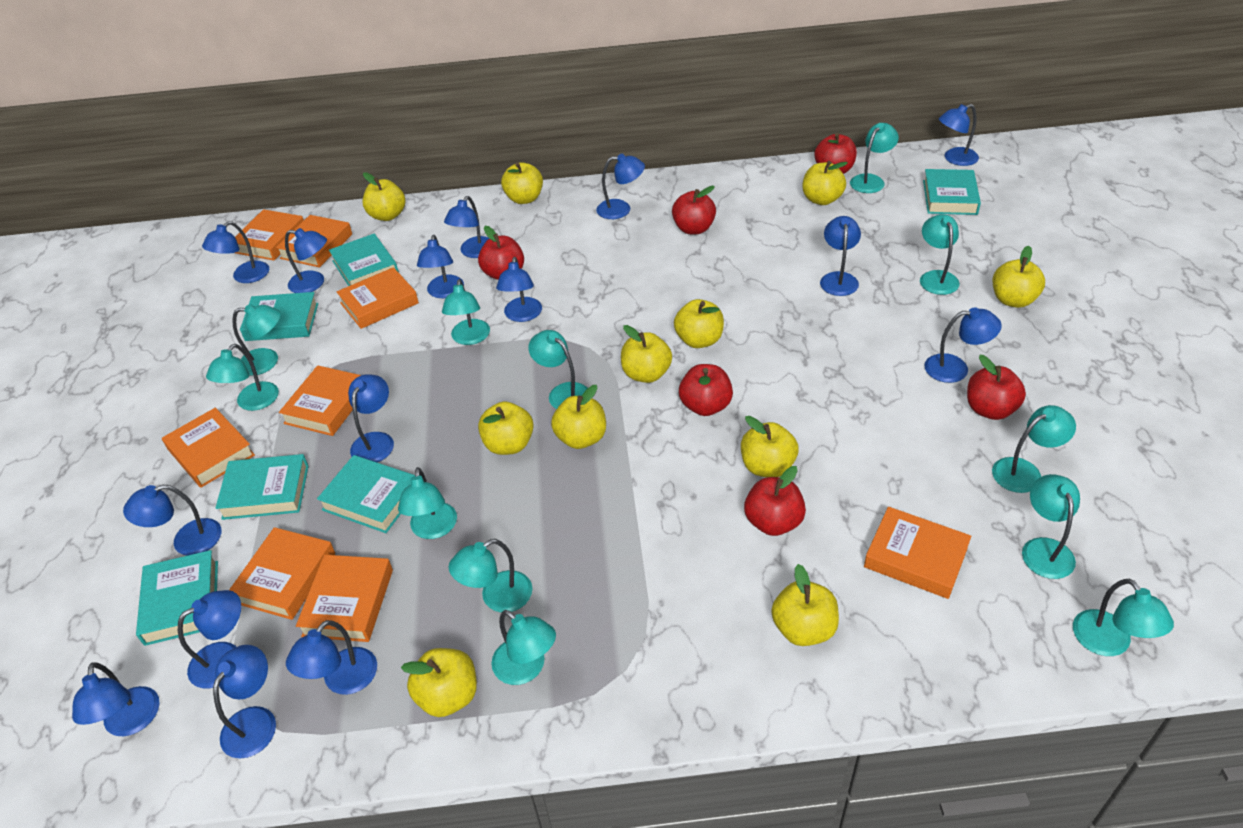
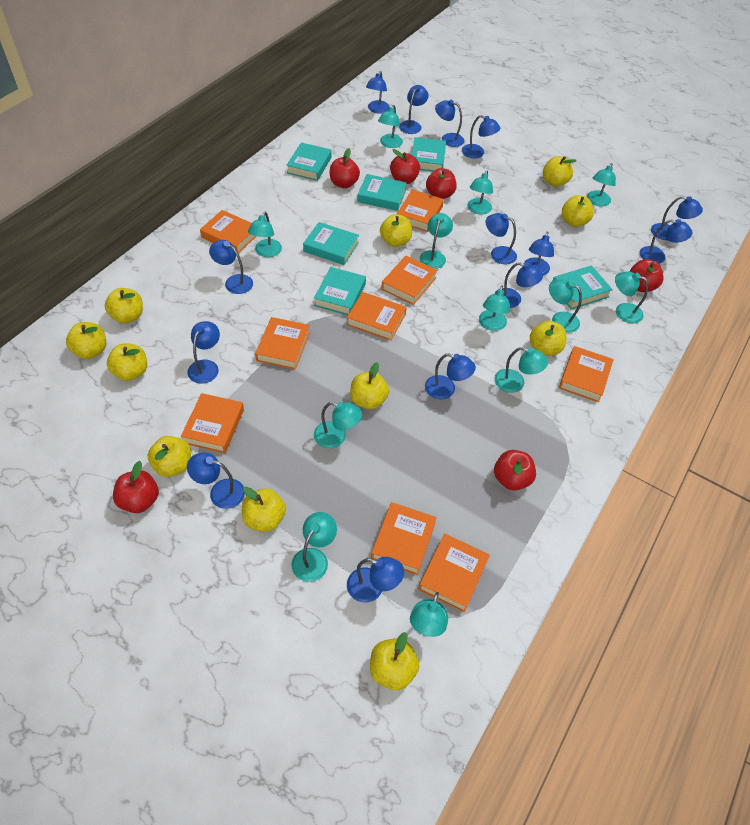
blue lamp: [72,663,160,736] [123,485,221,556] [178,590,241,688] [202,221,269,283] [213,645,276,758] [285,228,327,293] [286,620,377,695] [348,375,394,462] [417,235,464,298] [444,196,489,258] [496,257,542,322] [596,154,645,219] [820,216,861,296] [924,307,1002,383] [939,104,979,166] = 15 -> [187,321,220,384] [187,453,245,509] [209,240,253,294] [347,557,404,603] [366,71,390,114] [399,85,429,134] [425,353,476,399] [435,100,464,147] [462,115,500,158] [486,213,517,264] [494,262,543,308] [524,232,554,276] [640,219,693,264] [651,196,703,240] = 14
orange book: [162,408,255,488] [229,527,335,620] [235,209,304,261] [276,215,352,268] [279,365,361,436] [296,555,393,642] [337,267,419,329] [864,507,972,599] = 8 -> [181,393,244,453] [200,210,256,253] [255,317,310,370] [347,292,407,341] [371,502,437,575] [381,256,438,305] [397,189,444,232] [418,534,490,612] [559,346,614,403] = 9

